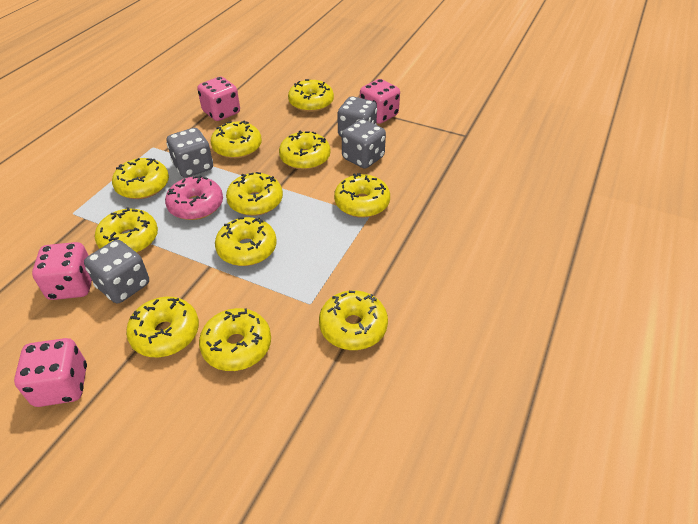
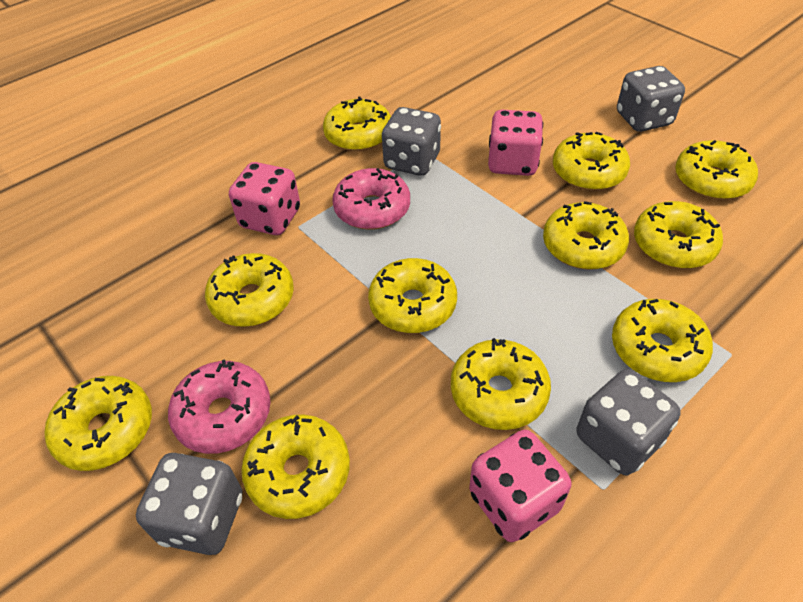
pink dice: [14,338,87,407] [32,242,92,300] [197,77,240,121] [360,79,400,124] = 4 -> [229,162,300,235] [469,430,571,542] [488,110,543,176] = 3
pink donut: [165,175,223,220] = 1 -> [168,360,271,454] [332,168,410,230] = 2

